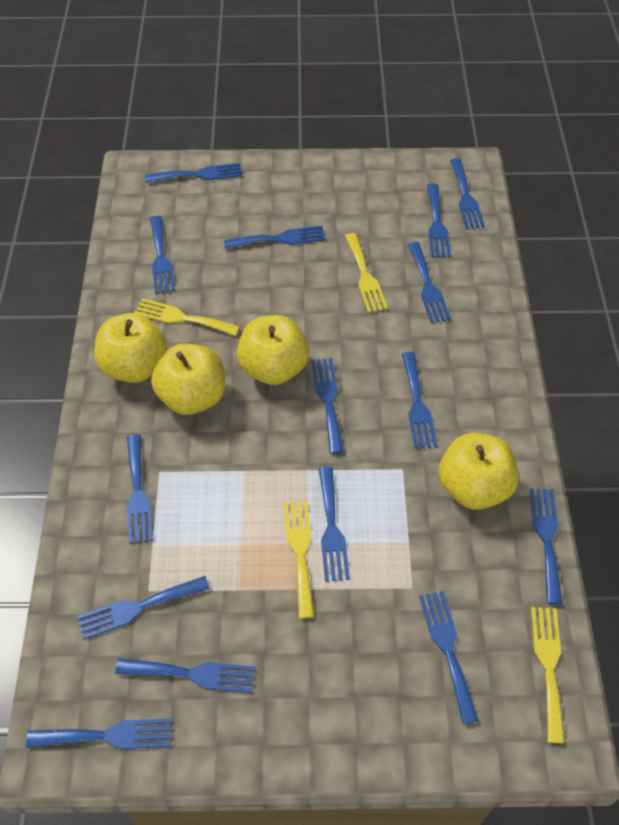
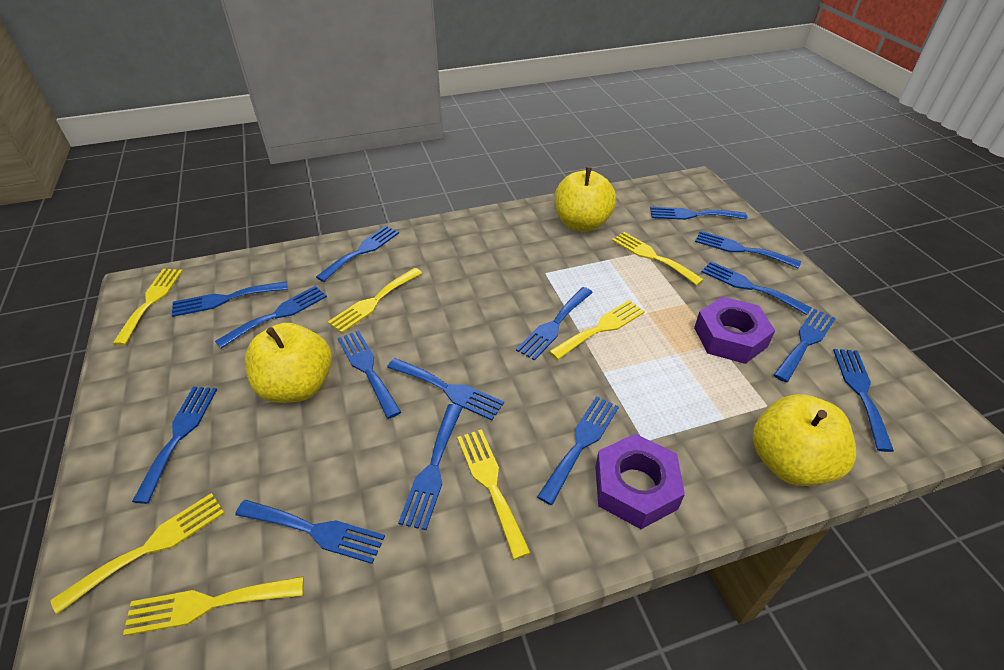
purple nut: none = 0 -> [595,434,685,529] [694,296,775,364] = 2
yellow apple: [95,313,168,383] [151,344,225,415] [237,315,309,385] [439,433,519,510] = 4 -> [245,323,332,403] [555,167,616,232] [753,394,856,486] = 3
yellow fork: [134,298,240,336] [284,500,314,619] [345,233,388,313] [531,607,565,743] = 4 -> [50,493,225,614] [112,269,183,345] [123,576,304,636] [328,268,422,333] [457,429,531,560] [549,300,645,360] [612,232,704,285] = 7

